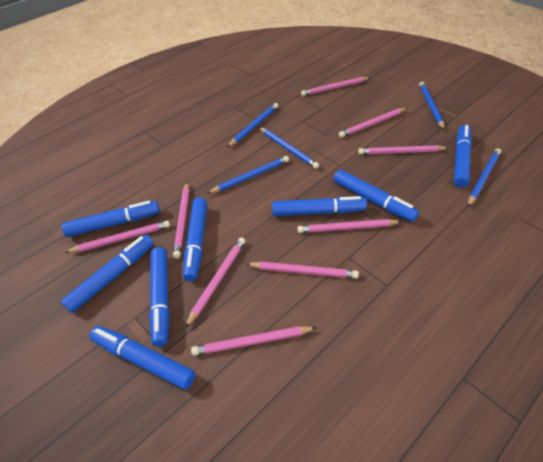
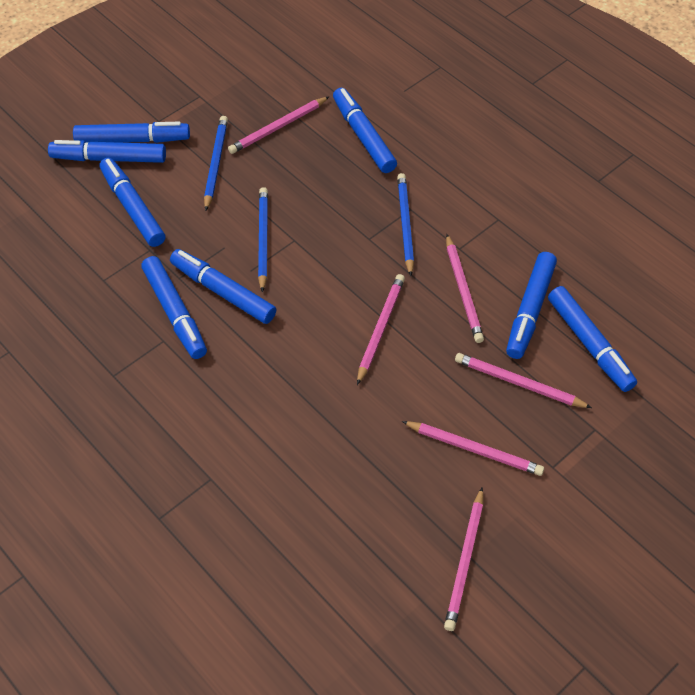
blue pencil: [207,156,289,194] [227,103,278,147] [259,127,319,169] [419,82,445,130] [468,148,501,207] = 5 -> [204,116,228,211] [258,187,268,293] [397,173,414,276] = 3
pink pencil: [65,221,170,253] [173,182,189,258] [185,237,246,328] [191,326,317,356] [246,262,359,279] [297,219,402,233] [301,77,371,96] [339,108,407,137] [358,145,448,154] = 9 -> [228,97,329,154] [357,274,405,385] [402,421,544,476] [444,487,483,631] [446,234,484,343] [455,353,592,408] = 6

